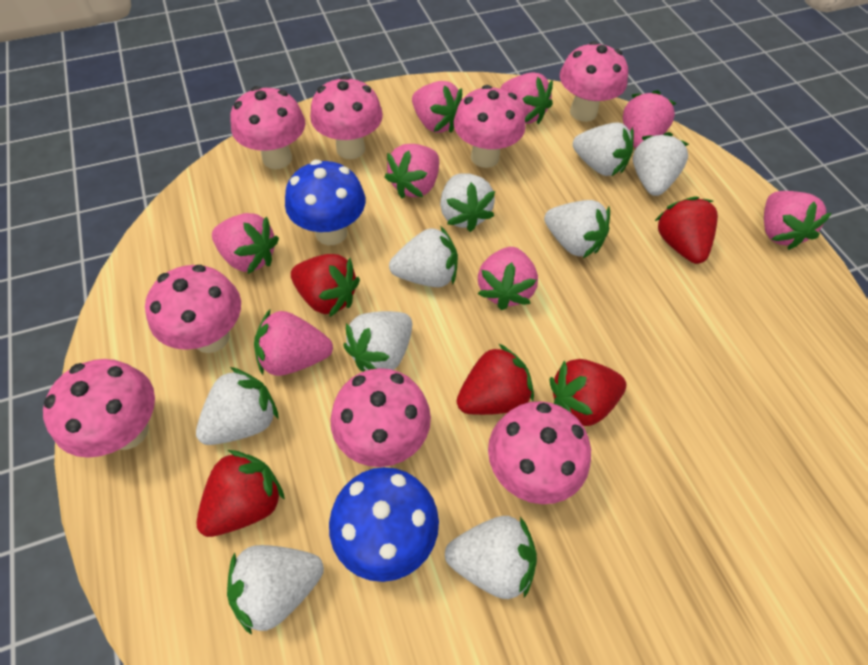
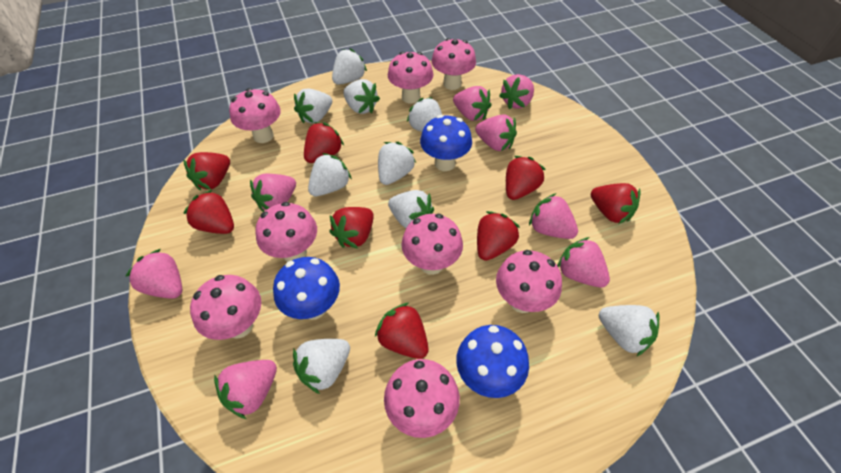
blue mushroom: [285,160,365,245] [329,467,439,582] = 2 -> [273,257,340,320] [420,115,472,171] [456,325,529,398] = 3
red strawberry: [197,450,285,537] [291,254,360,317] [457,344,534,415] [550,359,626,426] [655,196,718,264] = 5 -> [183,190,234,234] [184,152,230,191] [304,122,344,163] [329,207,374,249] [375,303,429,359] [477,211,520,261] [506,156,546,200] [591,183,641,224] = 8

